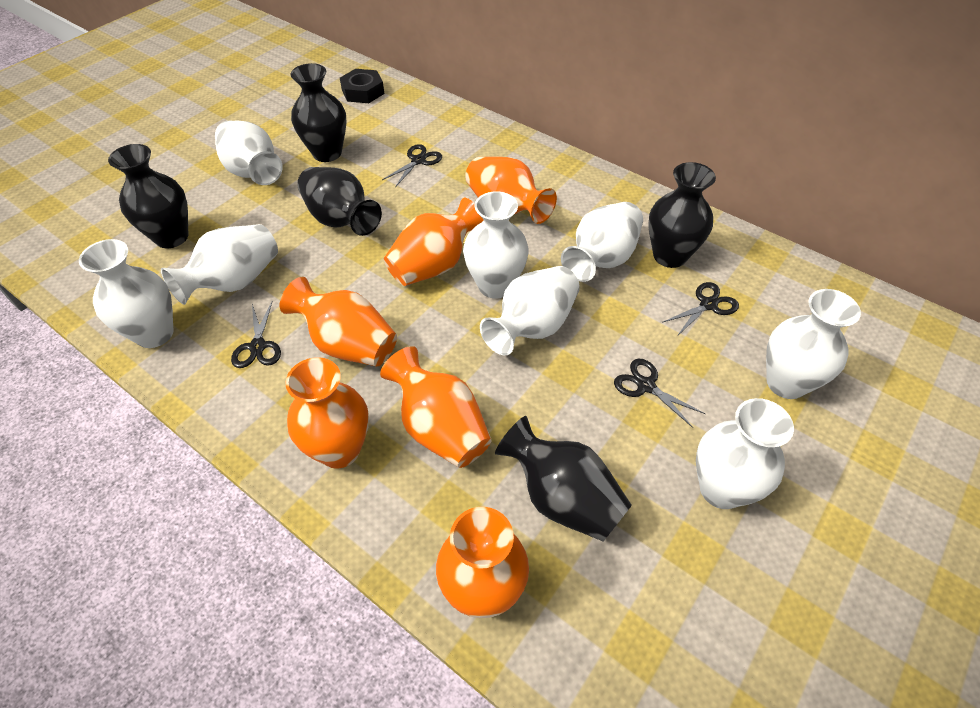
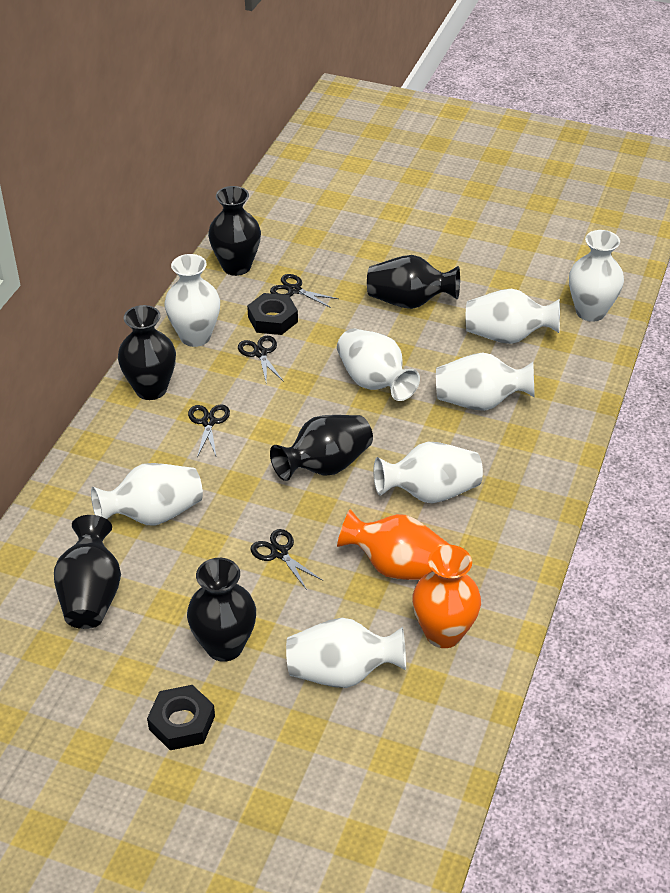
black nut: [340,69,384,103] = 1 -> [147,685,215,750] [247,293,298,335] = 2
black vase: [108,144,188,248] [290,63,346,162] [297,167,382,236] [495,416,632,541] [648,162,716,268] = 5 -> [54,515,121,629] [118,305,176,400] [187,558,256,662] [208,186,261,276] [270,415,373,481] [367,255,460,309] = 6
orange vase: [280,277,397,366] [285,357,369,469] [380,346,492,468] [384,198,483,286] [436,507,529,618] [465,157,557,224] = 6 -> [337,509,450,580] [412,545,481,648] = 2

